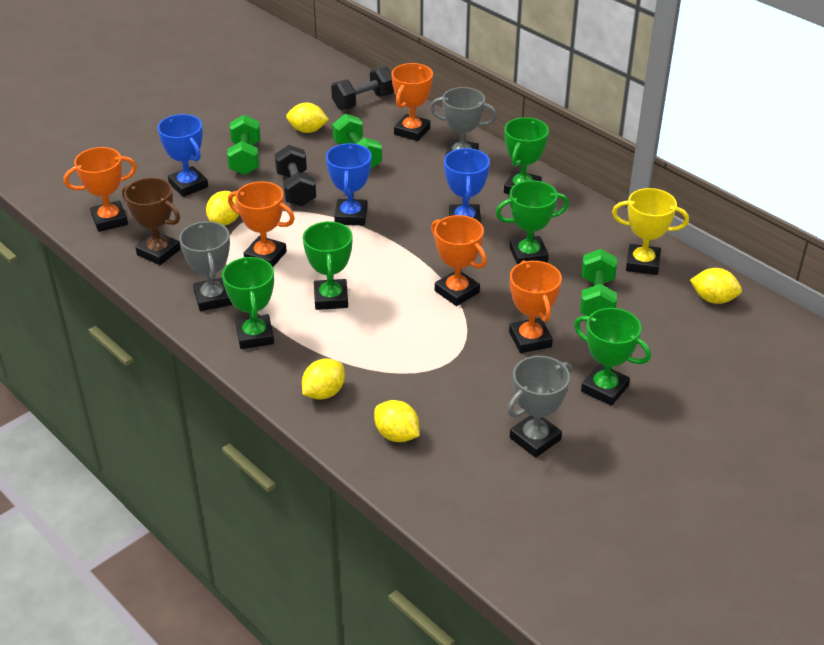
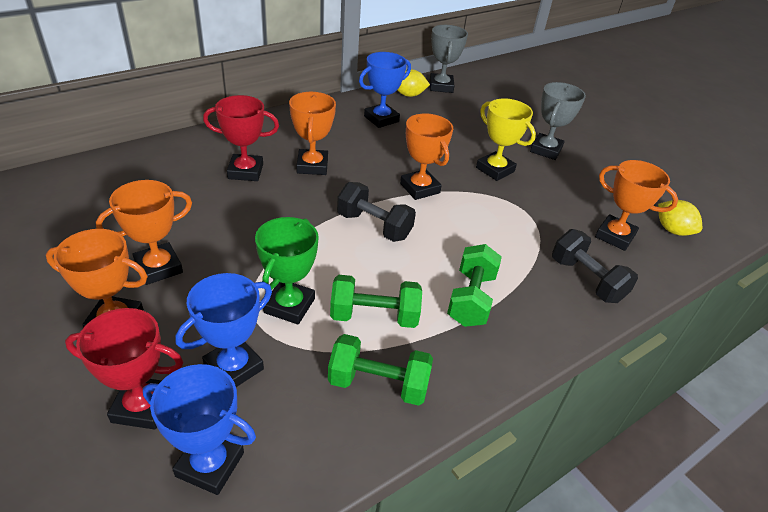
brown trophy: [122,178,181,265] = 1 -> none = 0
green trophy: [222,257,274,349] [303,221,353,310] [496,180,569,264] [504,117,549,195] [574,308,651,406] = 5 -> [255,217,319,325] = 1
grey trophy: [179,221,232,311] [430,87,497,156] [507,356,572,458] = 3 -> [430,25,468,93] [530,82,586,160] = 2
red trophy: none = 0 -> [65,308,184,430] [203,95,279,181] = 2
yellow lemon: [206,191,239,225] [286,103,329,133] [302,358,345,400] [374,400,419,442] [690,268,742,304] = 5 -> [397,69,430,97] [658,200,702,236] = 2

